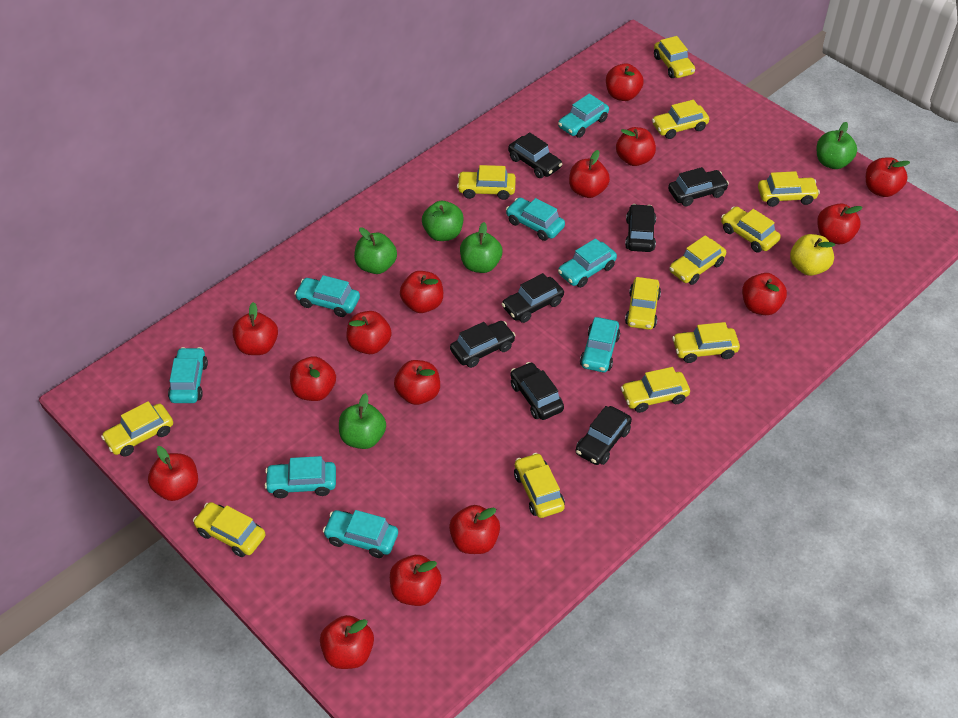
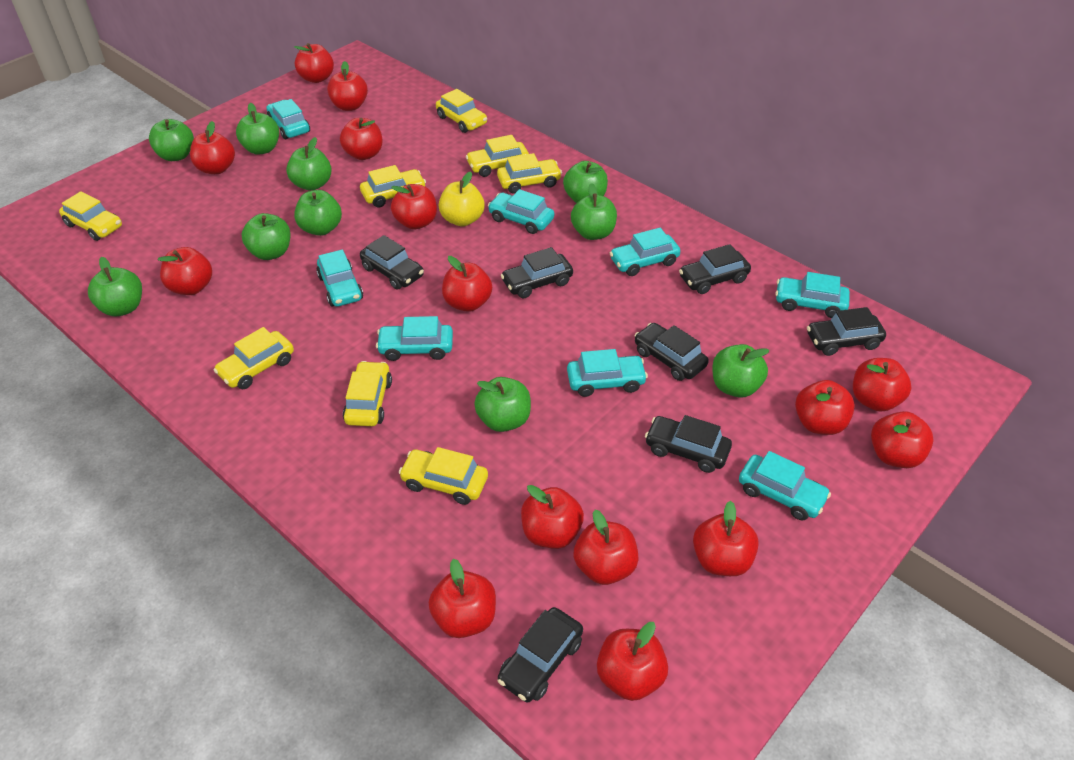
green apple: [339,393,386,449] [354,228,397,274] [422,201,463,241] [460,222,503,273] [817,122,857,169] = 5 -> [88,257,142,316] [149,119,194,161] [236,103,279,155] [242,213,291,260] [286,137,332,191] [294,190,342,236] [474,377,531,432] [563,161,608,203] [571,183,617,240] [712,344,769,397] = 10
yellow car: [101,401,173,457] [193,502,266,557] [457,165,516,200] [514,453,565,518] [621,367,690,413] [625,277,661,330] [652,100,709,139] [654,36,695,78] [669,235,726,285] [672,322,740,363] [721,207,781,252] [758,171,820,207] = 12 -> [59,191,122,241] [214,327,294,389] [343,361,392,426] [360,165,426,208] [399,447,488,505] [436,89,487,133] [466,135,529,177] [497,153,562,194] = 8

